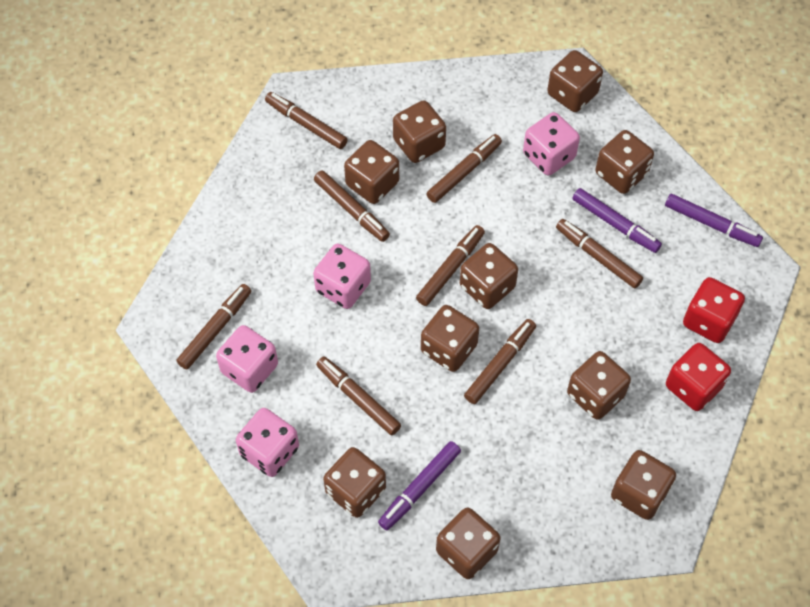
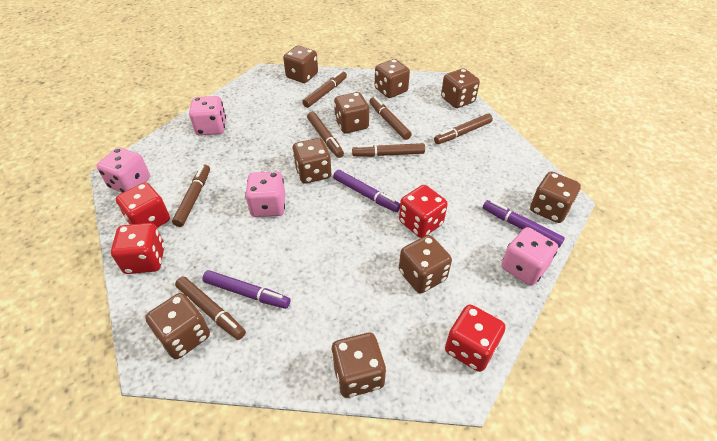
brown dice: [323,447,386,518] [344,140,399,204] [393,100,446,163] [421,305,479,372] [436,507,500,579] [460,243,518,309] [547,50,603,112] [567,351,631,420] [595,130,654,194] [611,450,676,520] = 10 -> [145,293,210,359] [283,46,318,83] [292,138,331,184] [331,333,386,398] [334,92,369,133] [375,59,410,98] [399,235,452,293] [441,68,480,108] [530,172,581,223] = 9
brown marker: [176,284,251,370] [265,92,348,149] [314,170,390,242] [316,356,401,435] [416,225,485,306] [426,134,502,203] [464,319,536,404] [556,219,643,288] = 8 -> [172,164,210,227] [175,277,246,340] [302,71,347,108] [307,112,344,158] [352,143,425,157] [369,97,412,140] [434,114,493,144] = 7
red dice: [666,343,731,411] [683,277,745,343] = 2 -> [111,223,165,274] [116,182,170,228] [399,185,448,238] [445,305,506,372] = 4

